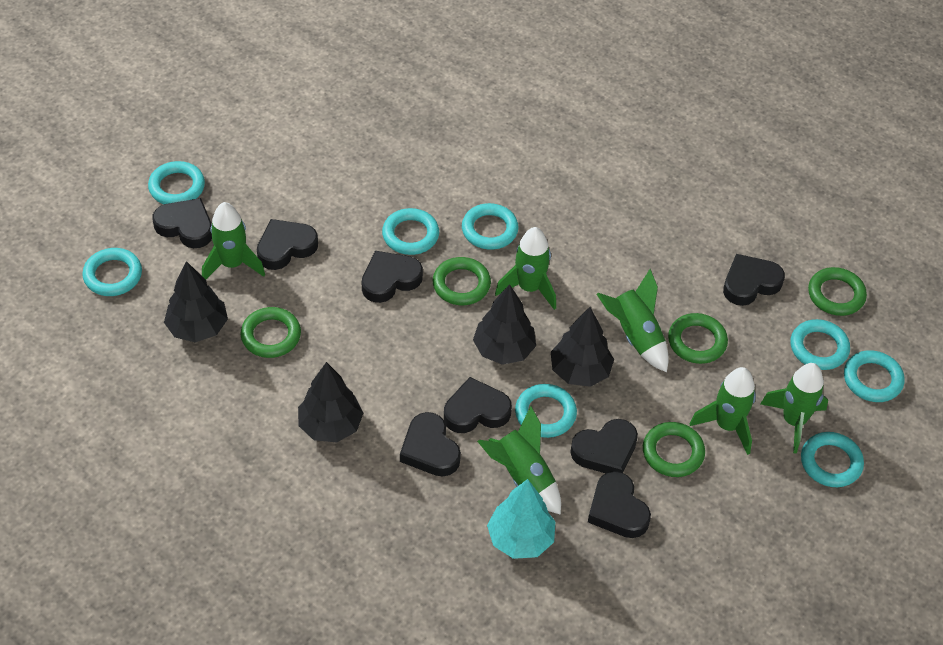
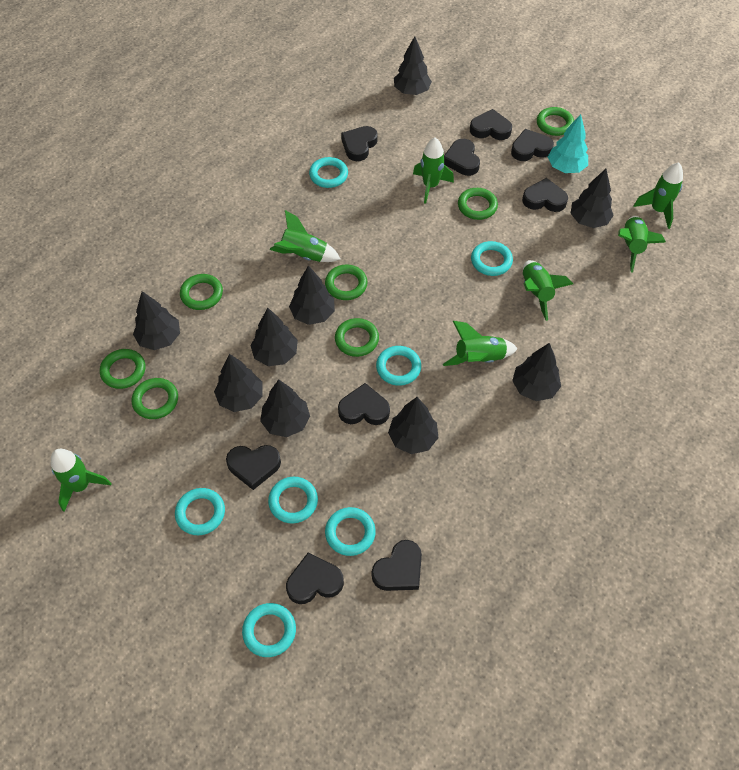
black heart: [153,198,212,248] [257,219,318,270] [362,251,423,303] [400,412,461,477] [444,377,512,433] [570,419,638,473] [588,471,651,538] [723,254,785,306] = 8 -> [226,445,281,490] [286,552,344,604] [338,383,390,425] [341,126,378,161] [372,540,422,591] [444,139,480,176] [470,109,512,140] [511,129,554,161] [522,178,568,212] = 9
black tree: [164,261,228,342] [298,362,363,442] [473,284,536,365] [551,307,614,387] = 4 -> [133,291,180,350] [214,354,263,412] [250,308,298,366] [260,379,310,437] [289,265,335,325] [388,397,438,454] [394,36,432,95] [512,343,561,401] [570,169,614,228] = 9
green ring: [241,307,301,358] [433,257,491,305] [643,422,705,477] [668,313,728,364] [808,267,867,316] = 5 -> [100,349,145,389] [132,378,178,419] [180,274,223,310] [325,264,368,300] [335,318,379,357] [458,188,498,220] [537,107,574,136] = 7
green rocket: [202,202,265,279] [477,406,561,515] [495,227,556,310] [597,269,669,372] [690,367,756,455] [761,363,828,454] = 6 -> [51,449,111,512] [270,210,340,262] [413,137,454,204] [443,321,518,366] [523,260,573,321] [618,216,666,272] [633,162,683,229] = 7
turquoise ring: [82,248,142,296] [148,161,205,204] [382,208,439,255] [462,203,519,250] [515,384,577,438] [791,319,850,370] [801,432,864,487] [844,350,904,402] = 8 -> [175,488,225,535] [242,603,296,657] [268,477,318,523] [309,157,348,188] [325,507,376,556] [376,346,421,386] [471,241,513,276] = 7

